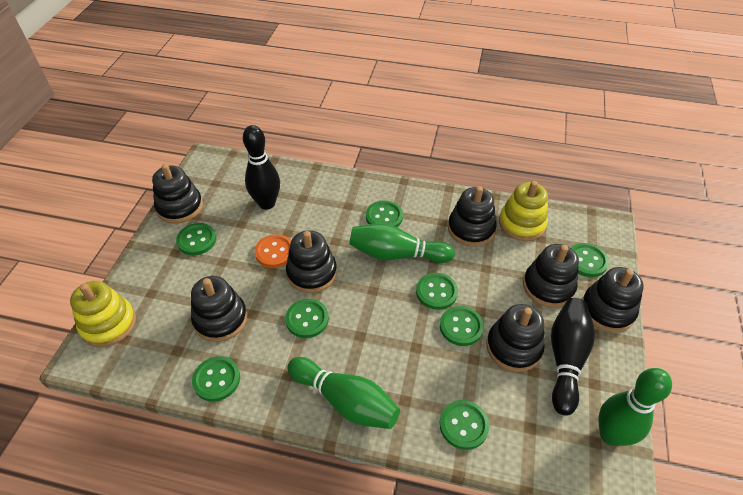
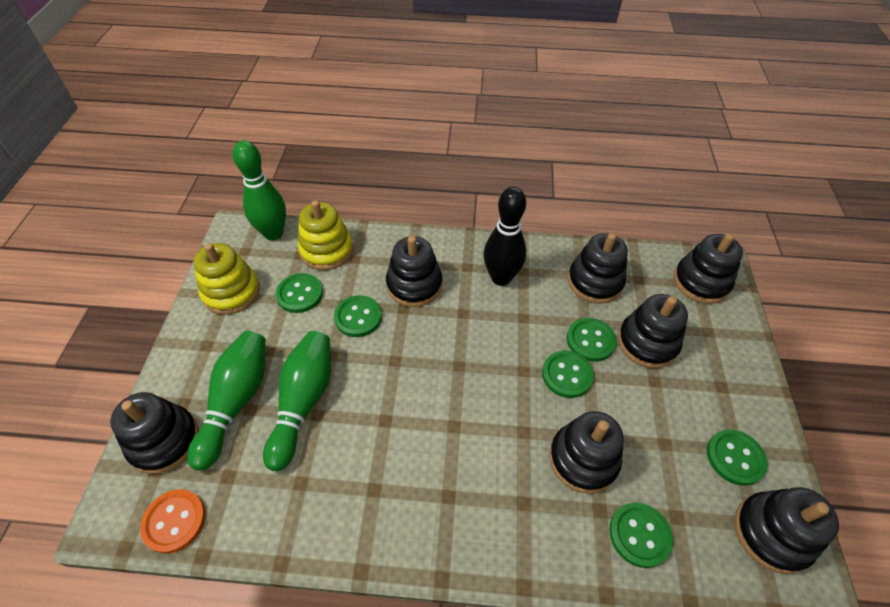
black bowling pin: [243,125,280,210] [551,298,595,416] = 2 -> [483,187,526,286] = 1
green button: [176,223,216,255] [192,356,240,402] [285,299,329,338] [366,200,403,227] [416,273,458,310] [439,400,489,450] [440,306,484,346] [571,243,609,277] = 8 -> [276,273,323,313] [334,295,382,337] [542,351,594,398] [567,318,617,362] [609,502,673,568] [707,429,768,486] = 6

